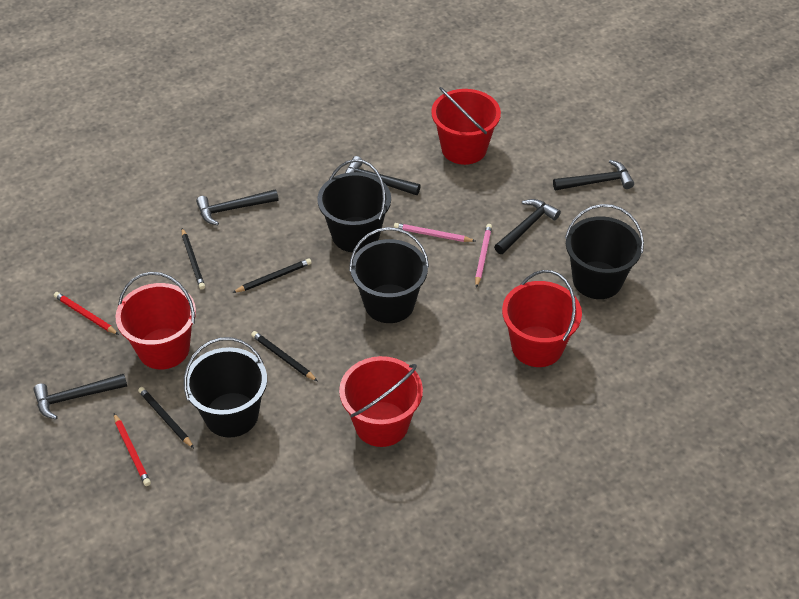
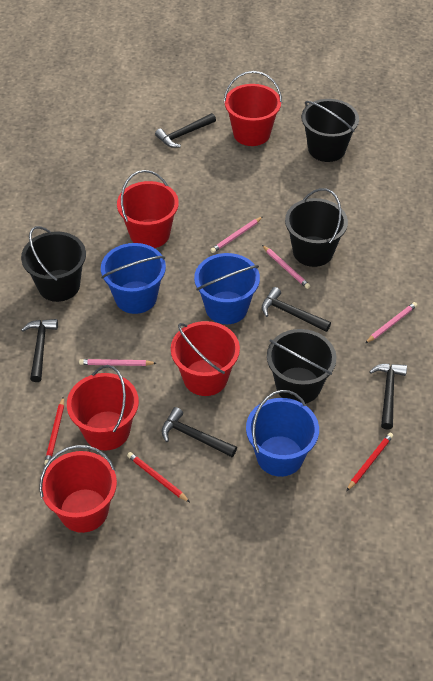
black pencil: [138,387,194,448] [182,228,205,290] [232,258,312,293] [251,331,318,381] = 4 -> none = 0
blue bucket: none = 0 -> [101,243,166,314] [194,253,260,324] [246,390,319,477] = 3
pink pencil: [394,223,475,242] [475,224,492,288] = 2 -> [79,359,156,366] [210,217,262,253] [262,245,310,289] [365,302,417,343] = 4
red bucket: [115,272,196,369] [339,356,423,447] [431,87,501,165] [502,270,582,367] = 4 -> [39,445,117,533] [67,365,139,450] [117,170,179,248] [171,321,240,396] [224,71,282,146] = 5
red pencil: [54,292,119,335] [114,413,151,486] = 2 -> [44,396,64,465] [127,452,190,502] [347,433,393,491] = 3

